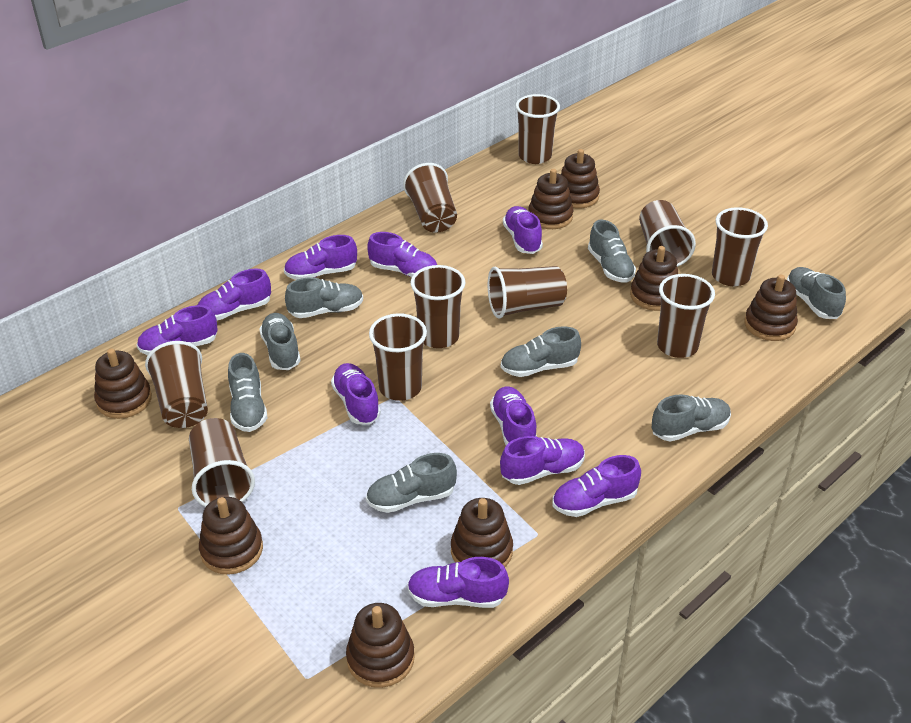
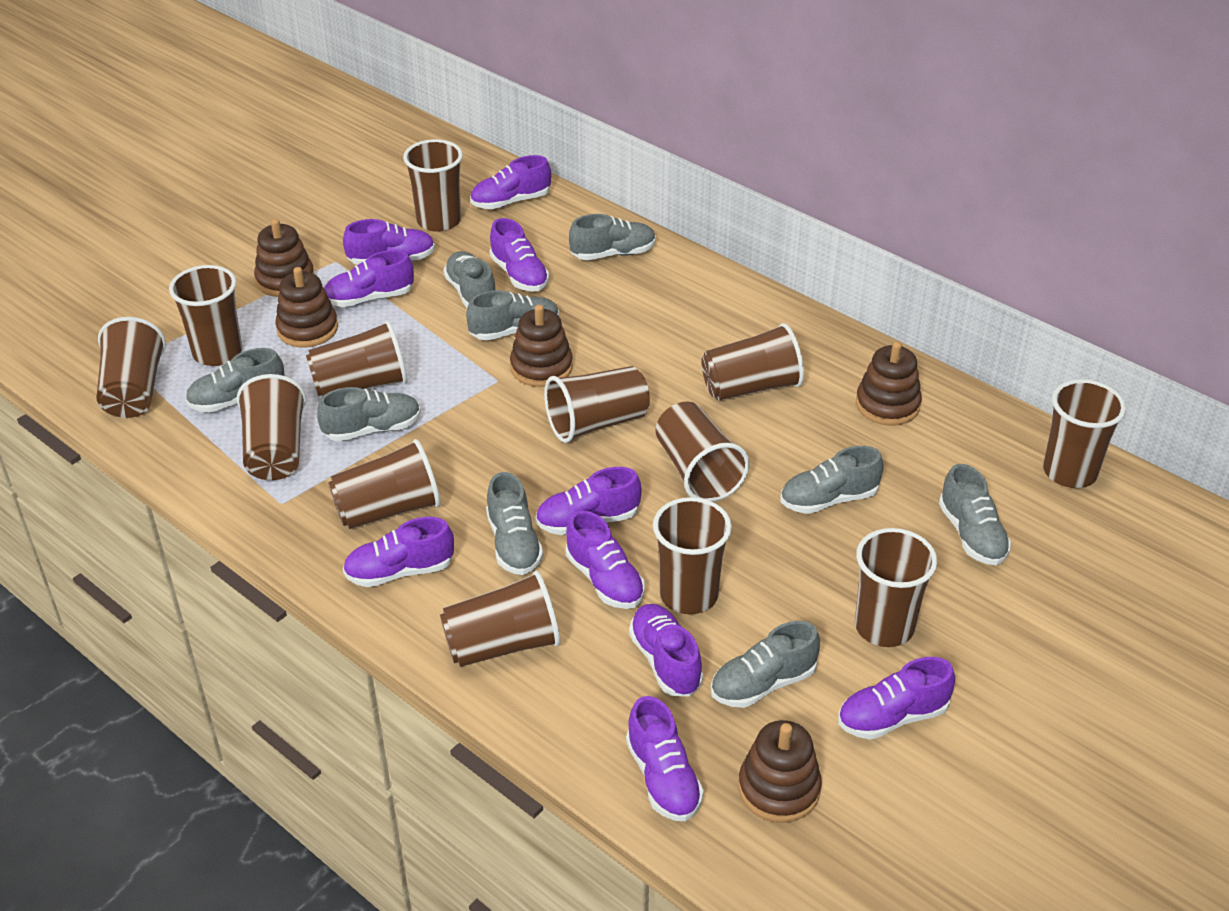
brown cup: [145,341,208,428] [189,418,255,507] [369,313,427,401] [403,163,457,233] [411,265,465,348] [488,266,567,318] [515,94,560,164] [639,200,696,267] [657,274,715,358] [712,207,768,286] = 10 -> [97,317,166,418] [169,265,242,366] [237,374,306,480] [306,320,408,396] [328,439,440,529] [403,139,463,232] [440,571,560,667] [544,366,650,443] [653,497,732,614] [656,402,749,502] [701,323,804,401] [855,528,937,647] [1043,379,1126,488] = 13
brown stacking toy: [94,348,152,419] [199,497,263,575] [346,603,415,688] [451,498,513,567] [528,169,574,229] [561,149,600,208] [630,246,678,311] [744,274,798,341] = 8 -> [254,219,314,297] [275,267,338,347] [510,305,573,387] [738,720,822,823] [856,342,922,426] = 5
grey shoe: [228,353,267,432] [259,313,301,370] [285,277,363,318] [366,453,457,513] [501,327,581,377] [588,220,636,283] [652,395,731,442] [787,267,846,319] = 8 -> [185,348,285,413] [317,387,421,441] [443,251,495,308] [466,290,559,341] [486,472,543,575] [569,214,656,260] [711,621,820,708] [780,446,884,514] [939,464,1011,565] = 9

